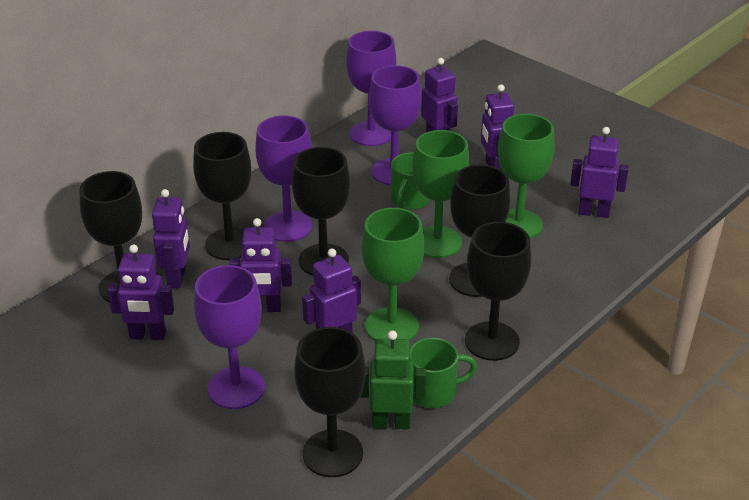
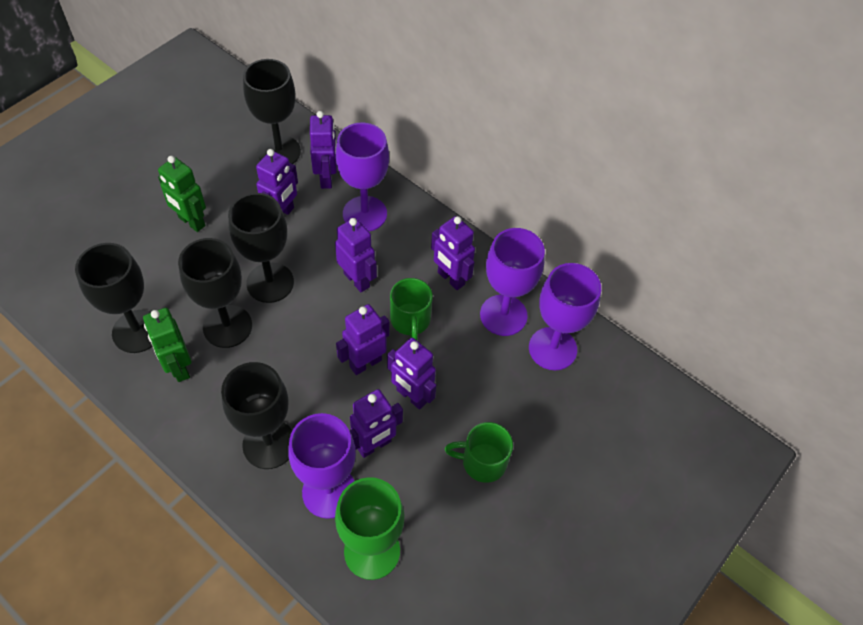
black goblet: [79,171,142,302] [193,132,251,260] [292,147,350,276] [295,327,366,477] [449,165,510,297] [465,222,531,361] = 6 -> [75,243,153,353] [178,238,252,348] [221,362,292,469] [228,193,294,303] [243,59,301,164] = 5
green goblet: [362,208,424,341] [412,130,470,258] [498,114,555,239] = 3 -> [335,477,404,580] = 1
green robot: [360,330,426,429] = 1 -> [143,308,191,382] [158,156,206,232] = 2

